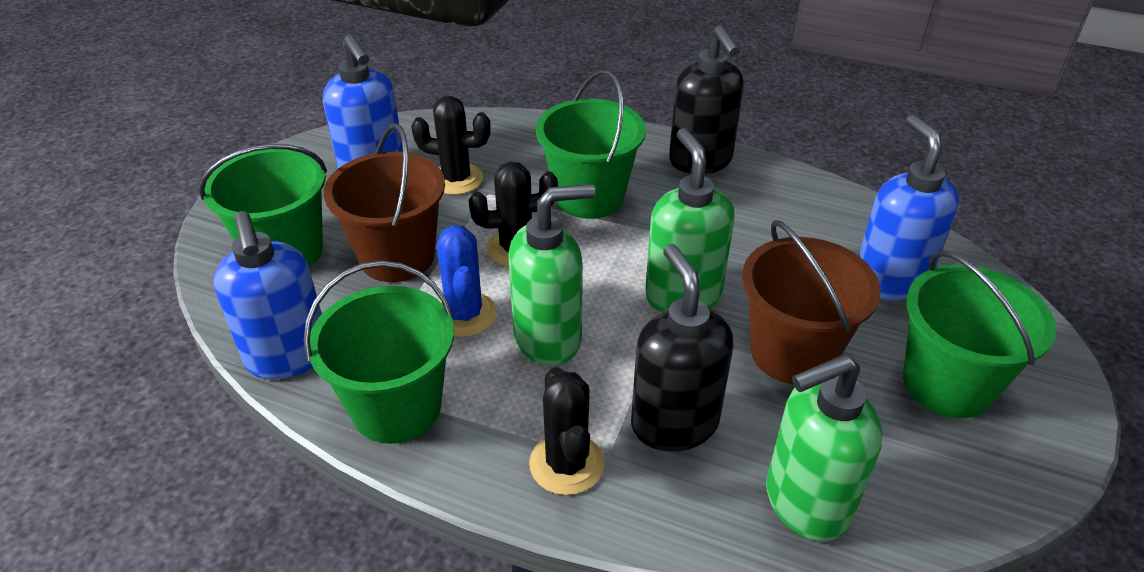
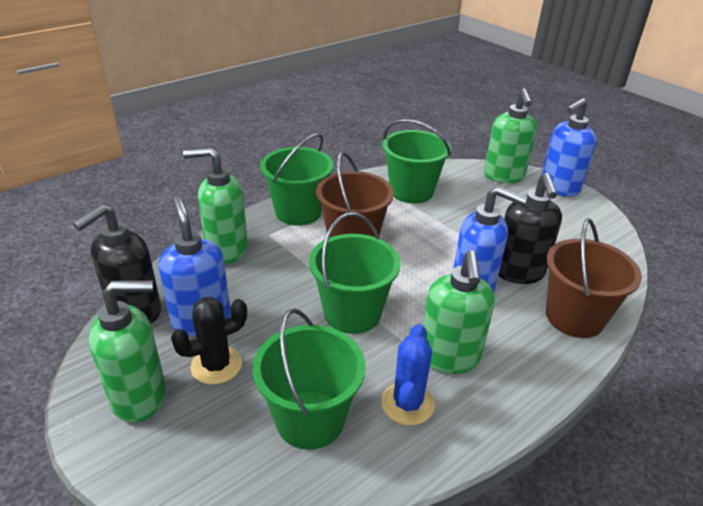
black cactus: [411,96,491,195] [469,162,558,267] [529,367,604,495] = 3 -> [171,297,247,385] = 1
green soap dispenser: [509,184,595,366] [645,128,734,312] [766,355,883,541] = 3 -> [89,280,166,423] [183,147,248,264] [423,250,495,374] [484,88,537,183] = 4

